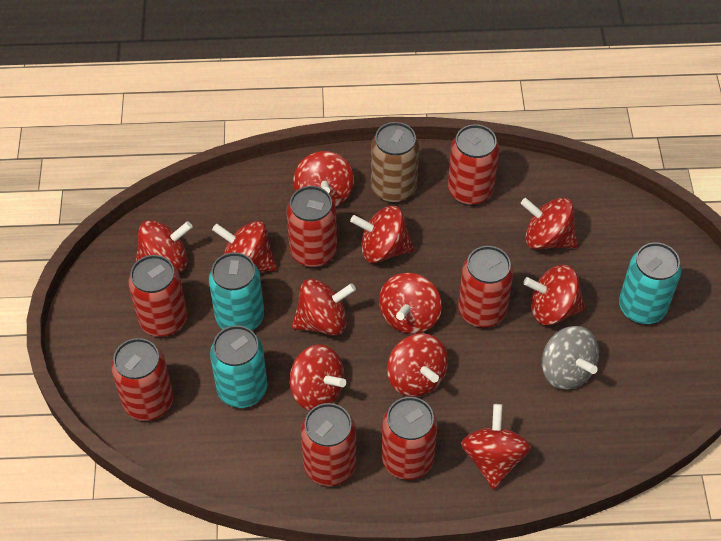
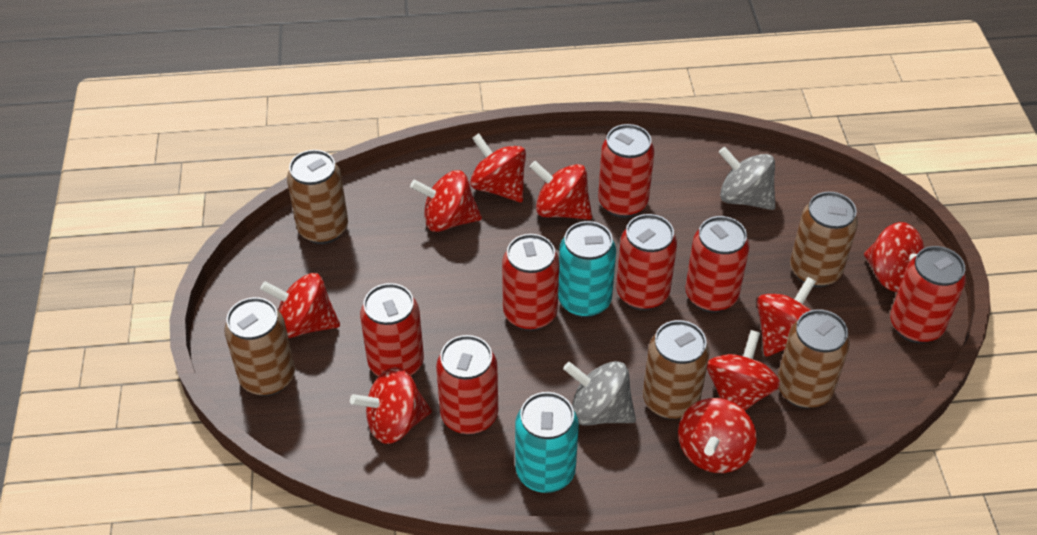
brown can: [371,122,419,203] = 1 -> [224,297,295,396] [287,150,348,244] [643,320,710,419] [777,309,850,408] [790,192,858,287] = 5
grey spinning top: [542,326,599,390] = 1 -> [563,361,636,426] [719,147,775,210] = 2
red spinning top: [135,220,193,272] [212,221,277,272] [289,345,346,411] [292,279,356,336] [293,151,354,207] [350,206,414,263] [379,273,442,334] [387,333,448,397] [461,404,531,490] [521,198,578,250] [523,265,585,325] = 11 -> [261,273,340,338] [350,367,432,444] [410,170,482,232] [470,133,526,202] [530,161,592,220] [678,398,757,473] [707,330,780,411] [757,277,816,357] [864,222,924,292] = 9
turquoise can: [209,252,264,330] [210,325,268,408] [619,242,681,324] = 3 -> [515,392,579,493] [558,221,616,318] = 2

